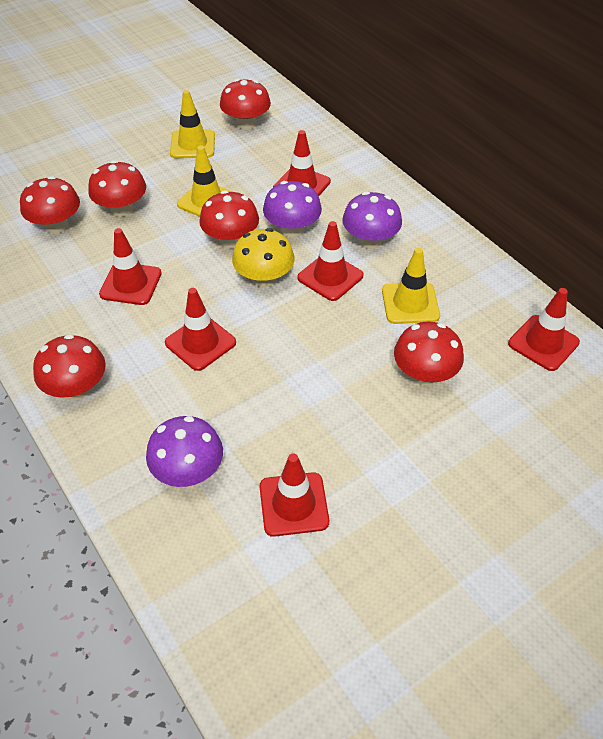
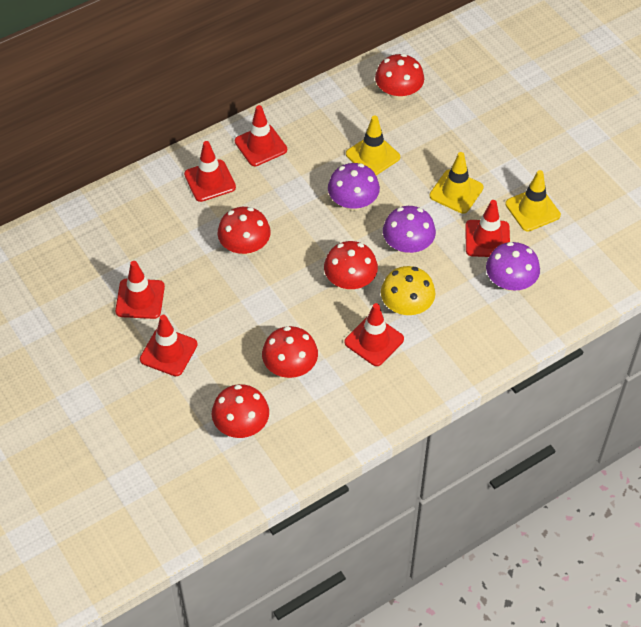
red mushroom: [20,176,80,233] [33,334,106,400] [88,160,146,217] [199,190,259,248] [220,79,271,130] [394,321,464,385] = 6 -> [212,384,269,438] [217,207,271,255] [262,326,318,378] [324,241,378,290] [375,54,424,100] = 5

